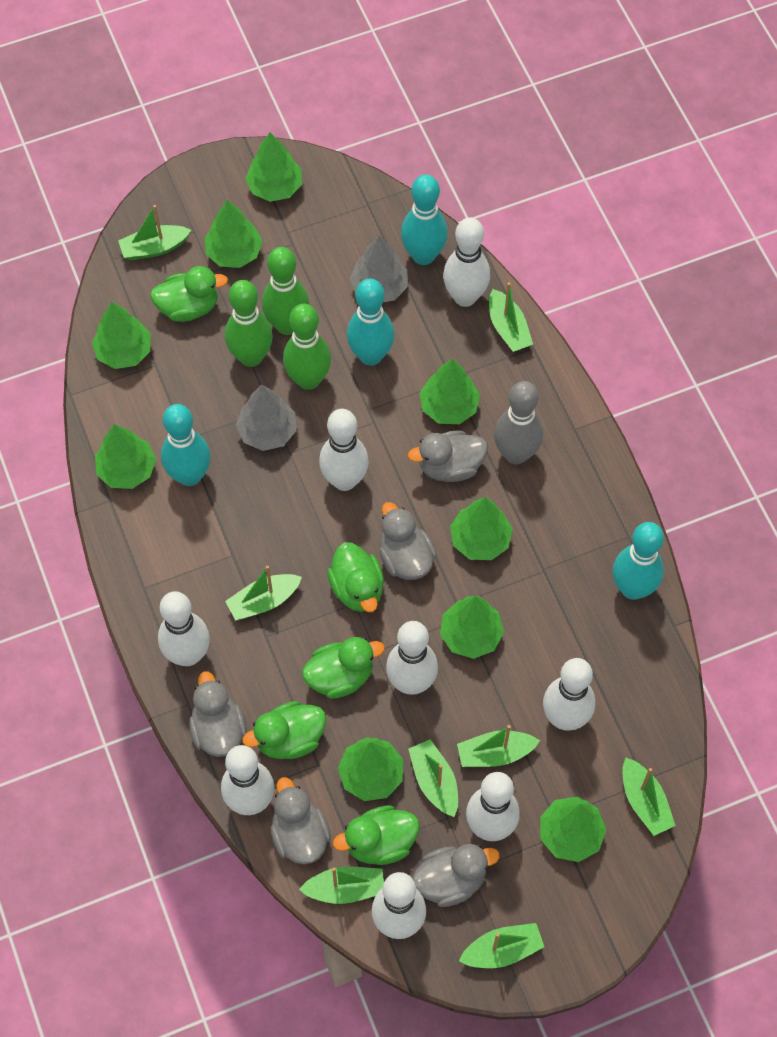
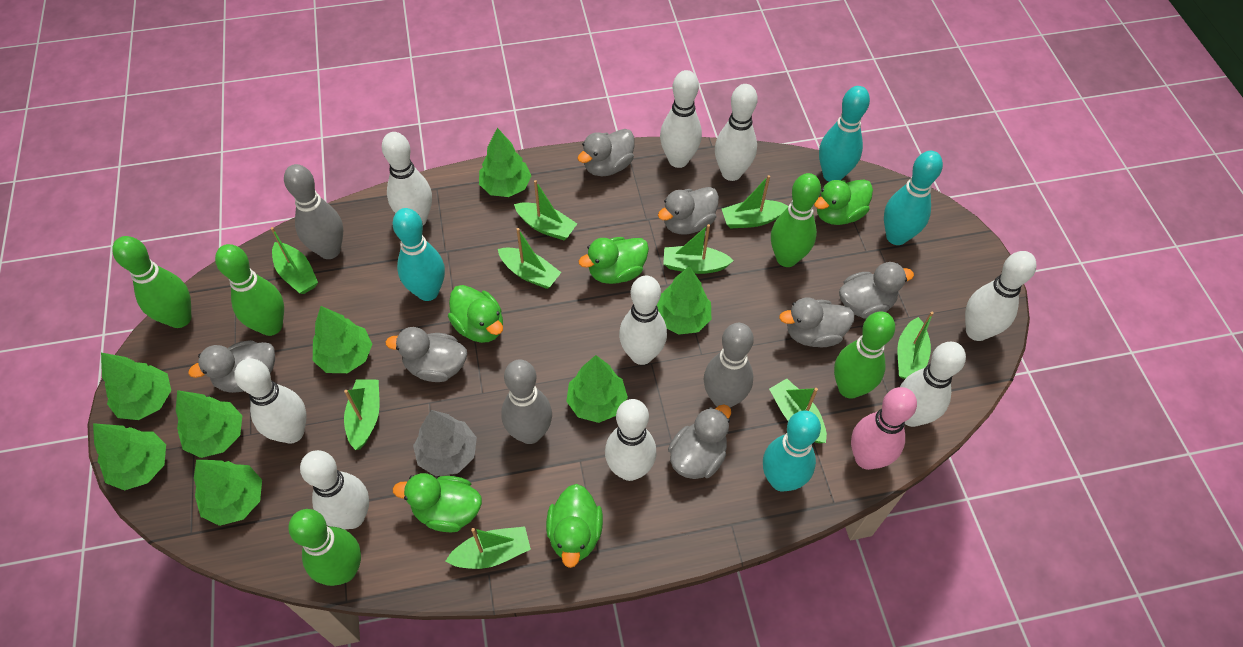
green boat: [118,205,191,260] [225,566,302,621] [299,866,384,904] [408,739,458,817] [457,725,540,767] [459,923,544,968] [489,282,533,352] [623,758,676,836] = 8 -> [271,227,318,294] [344,379,380,450] [446,526,531,569] [498,228,562,289] [514,180,577,240] [663,224,734,274] [722,175,788,228] [769,378,827,443] [897,311,934,379] = 9
green bowling pin: [225,280,273,367] [262,247,309,335] [283,304,331,390] = 3 -> [112,236,191,328] [215,244,284,336] [288,509,361,586] [771,173,821,267] [834,312,895,399] = 5
green tree: [92,302,151,369] [95,424,156,489] [205,200,263,268] [245,132,302,202] [338,737,403,801] [420,359,480,424] [440,596,504,659] [450,497,513,560] [540,797,606,862] = 9 -> [93,423,166,490] [101,353,171,420] [176,390,242,458] [194,460,262,526] [312,306,372,373] [479,128,531,197] [566,355,628,423] [657,266,711,335] = 8
grey bowling pin: [494,381,543,464] = 1 -> [284,164,343,259] [501,359,552,444] [704,323,754,408] = 3
grey duck: [189,671,247,757] [271,777,331,864] [379,502,437,580] [408,431,488,482] [412,844,500,907] = 5 -> [188,340,275,393] [385,327,467,382] [577,129,635,176] [658,187,719,234] [668,404,731,479] [779,298,854,347] [839,262,914,318] = 7
grey tree: [236,385,296,451] [350,236,408,302] = 2 -> [413,410,477,476] = 1
pink bowling pin: none = 0 -> [851,387,917,470] = 1
white bowling pin: [158,591,210,666] [221,745,274,815] [319,409,369,491] [371,872,426,939] [386,621,438,695] [443,217,490,307] [466,772,520,841] [543,658,595,731] = 8 -> [234,358,306,444] [300,450,369,529] [382,132,432,225] [605,399,656,481] [619,275,667,365] [660,70,702,168] [715,84,758,181] [900,342,966,427] [965,251,1037,341] = 9

